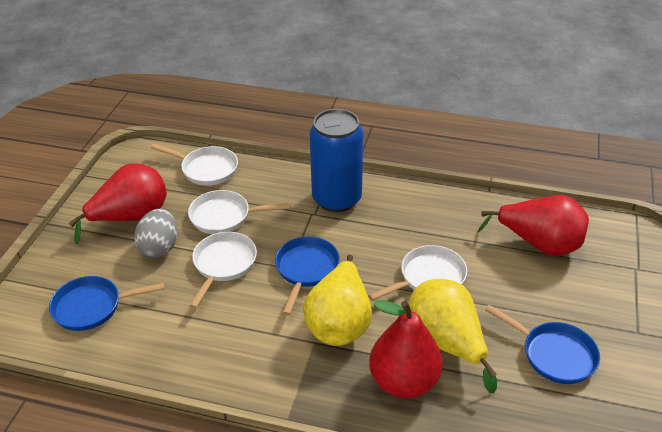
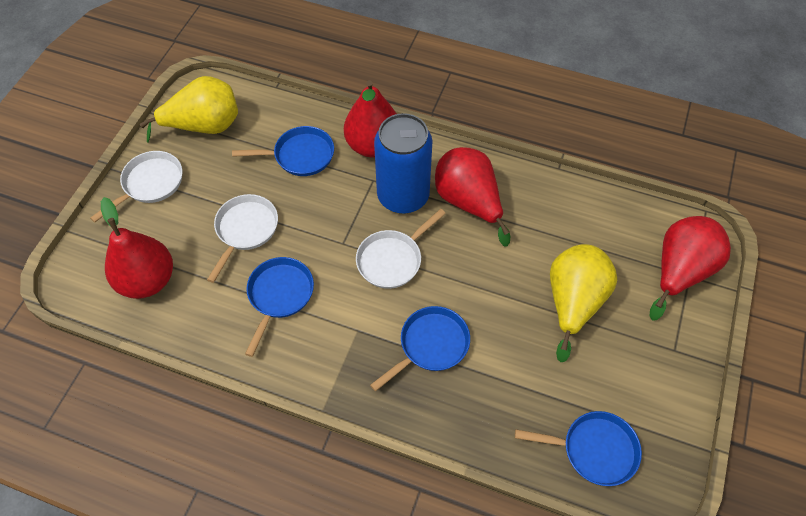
blue pan: [49,276,165,331] [275,236,340,315] [485,305,600,384] = 3 -> [232,126,334,176] [245,257,314,357] [370,306,470,391] [515,411,642,486] = 4
grey egg: [134,209,177,258] = 1 -> none = 0
red pear: [69,163,167,244] [369,300,443,398] [477,195,589,257] = 3 -> [101,197,173,299] [344,80,397,158] [435,147,510,246] [650,216,731,320] = 4
white pan: [151,144,238,186] [188,190,290,234] [189,232,257,309] [368,245,467,301] = 4 -> [90,151,183,222] [207,194,278,283] [356,209,446,289] = 3

